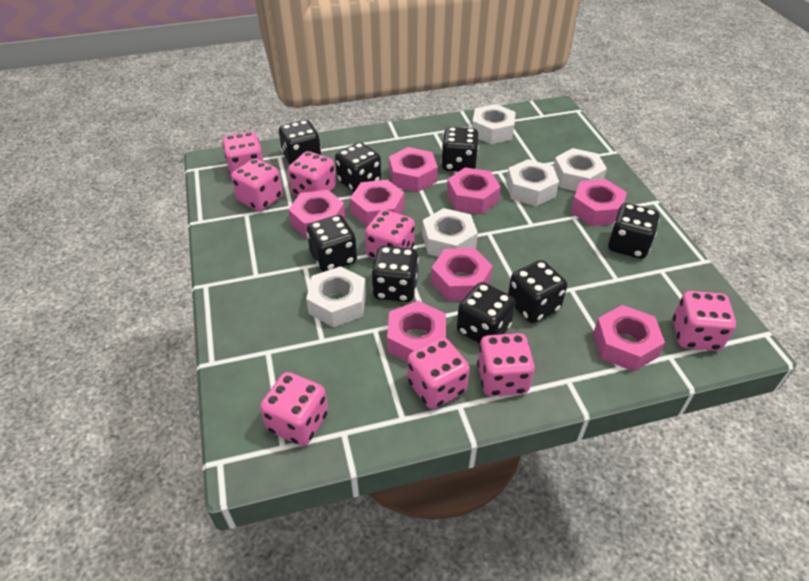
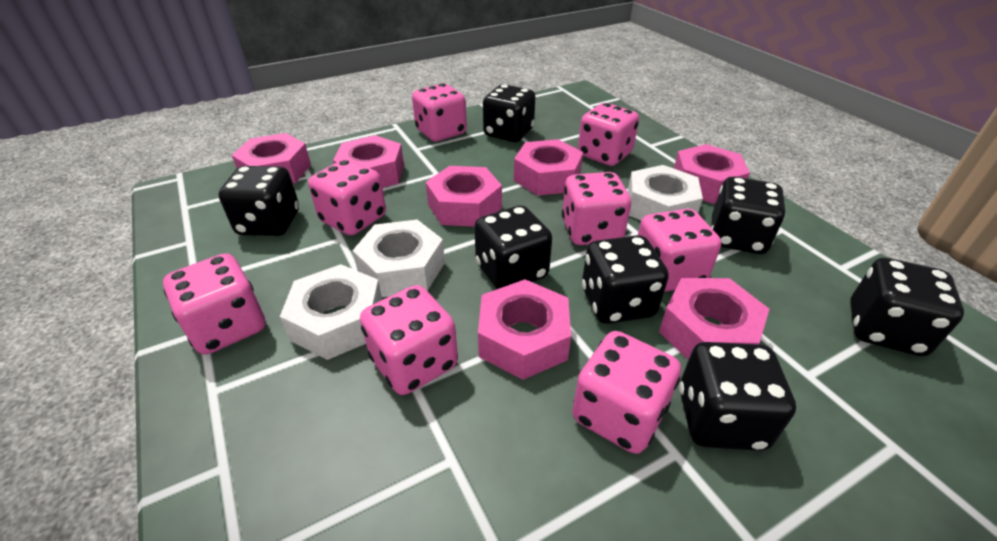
black dice: [279,120,321,165] [307,215,357,272] [335,142,381,192] [371,246,419,302] [441,127,479,172] [457,282,515,344] [508,260,567,323] [608,203,660,259] = 8 -> [219,166,299,236] [474,205,552,289] [483,84,536,142] [582,235,669,324] [679,342,796,451] [711,177,786,254] [850,258,964,356] = 7
pink nut: [288,190,345,239] [350,180,404,226] [387,301,446,363] [389,147,438,192] [431,248,493,302] [447,168,501,214] [571,179,627,226] [593,305,665,372] = 8 -> [232,133,311,183] [333,135,404,188] [426,166,502,227] [478,279,571,380] [514,139,583,196] [659,278,769,360] [674,144,750,204] = 7
white nut: [306,266,366,327] [422,208,478,257] [472,104,516,144] [506,159,559,206] [553,148,607,191] = 5 -> [280,264,382,360] [352,220,445,297] [628,165,703,220] = 3

